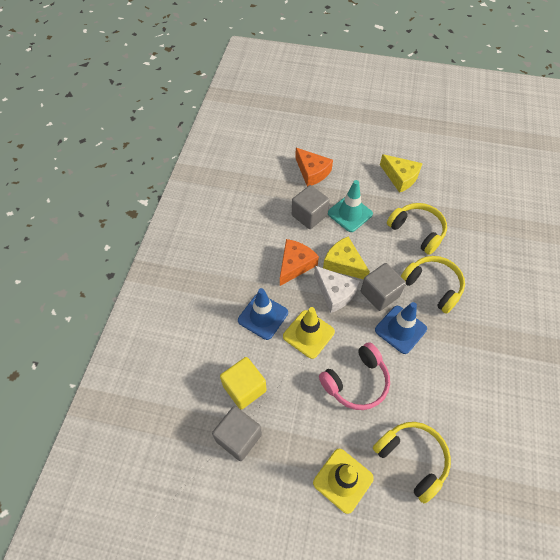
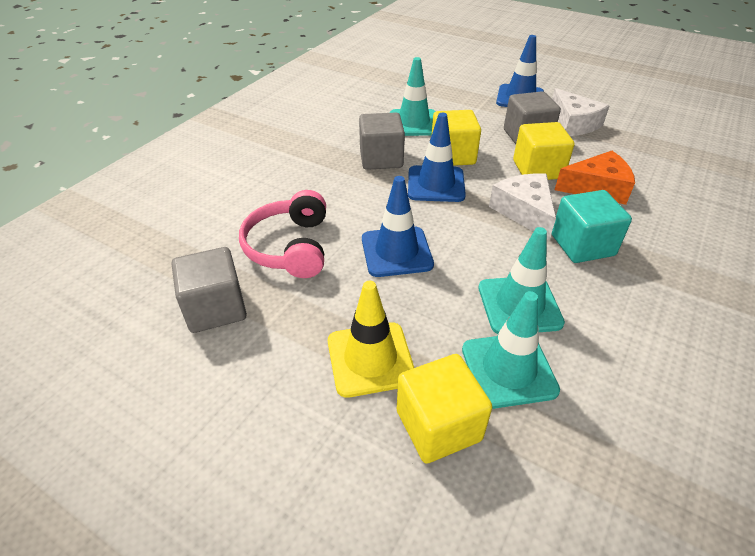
blue traffic cone: [238,288,288,340] [375,302,427,354] = 2 -> [362,176,434,277] [408,113,466,202] [496,35,544,107] = 3
orange cheese: [280,239,319,286] [295,148,333,187] = 2 -> [555,151,635,205] = 1
turquoise cube: none = 0 -> [552,190,632,263] = 1
turquoise traffic cone: [328,180,373,232] = 1 -> [390,57,436,136] [462,291,560,409] [478,227,565,334] = 3
white cheese: [314,266,360,313] = 1 -> [489,173,556,240] [552,88,610,136] = 2
yellow cheese: [323,236,370,279] [380,154,423,193] = 2 -> none = 0
yellow cube: [220,357,266,410] = 1 -> [397,354,492,464] [432,110,481,166] [513,122,574,180] = 3
yellow headphones: [373,422,451,503] [387,203,447,255] [401,256,465,314] = 3 -> none = 0
yellow traffic cone: [283,307,335,359] [313,449,374,514] = 2 -> [328,281,414,398] = 1

